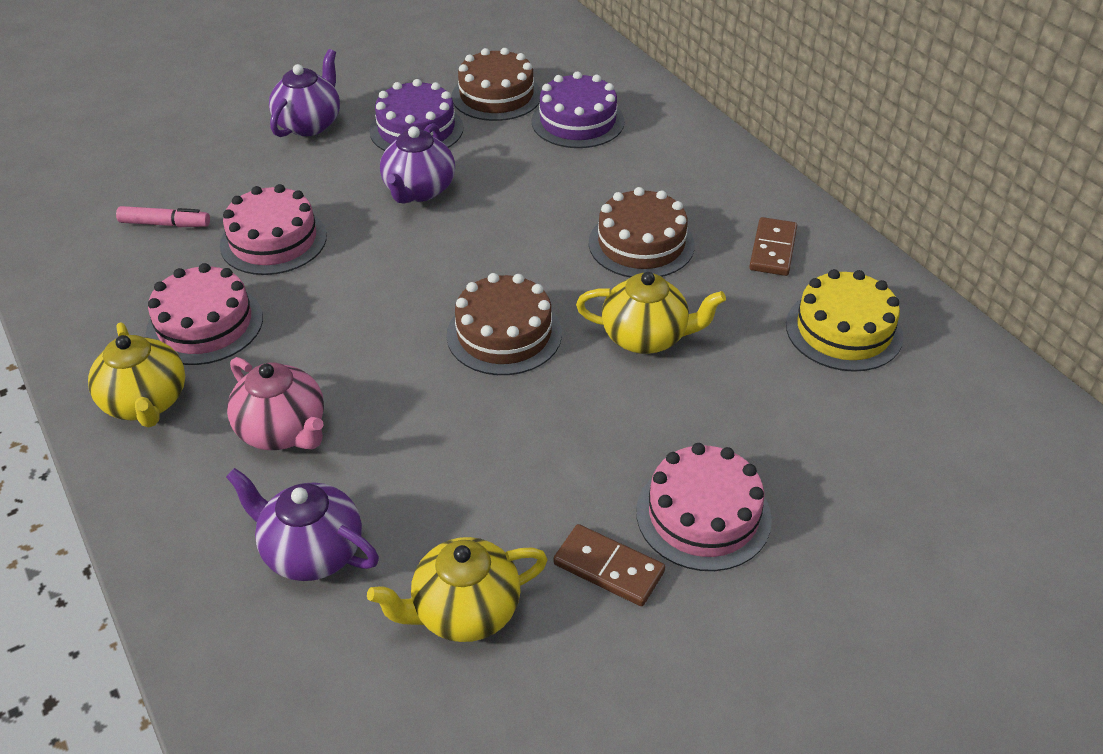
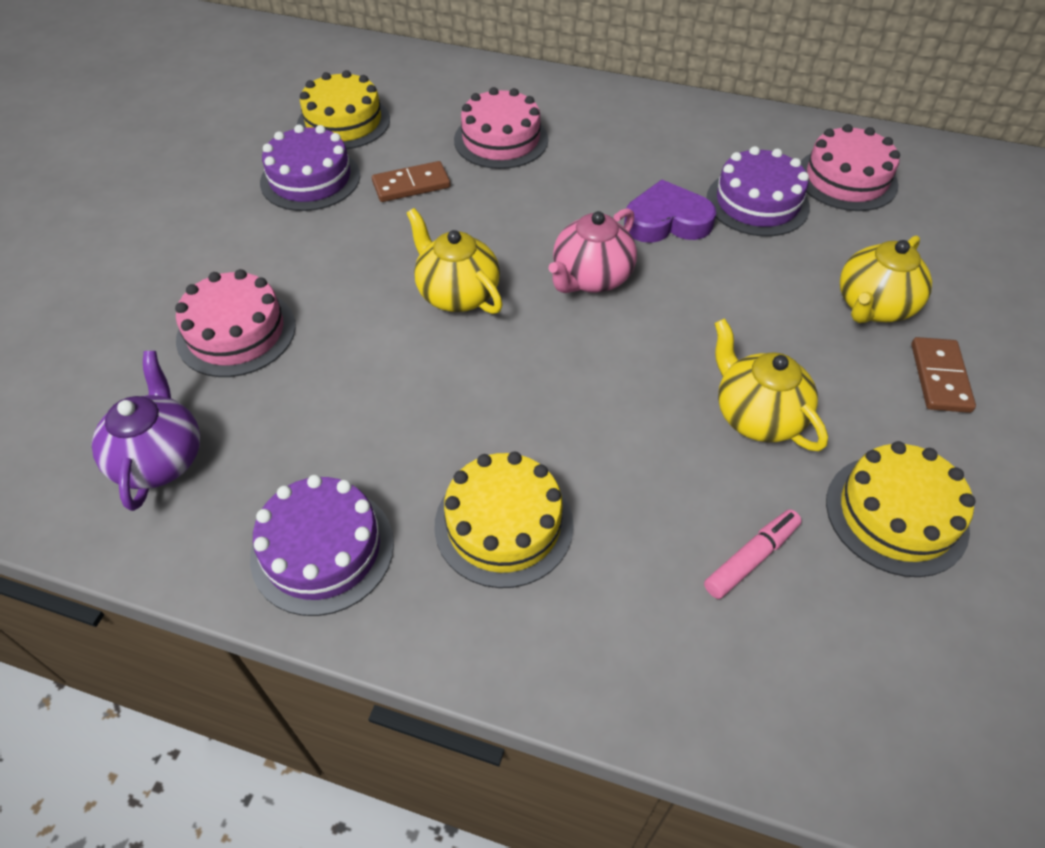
brown cake: [447,273,562,375] [452,48,541,121] [589,187,695,278] = 3 -> none = 0
purple cake: [369,79,464,151] [532,71,625,148] = 2 -> [250,475,394,616] [260,125,360,211] [707,146,810,236] = 3
purple heart: none = 0 -> [624,180,716,243] = 1
purple teapot: [226,468,379,581] [269,49,340,137] [380,123,455,203] = 3 -> [92,351,200,511] = 1
yellow cake: [786,269,903,372] = 1 -> [297,70,390,150] [434,452,574,588] [826,441,976,577] = 3

